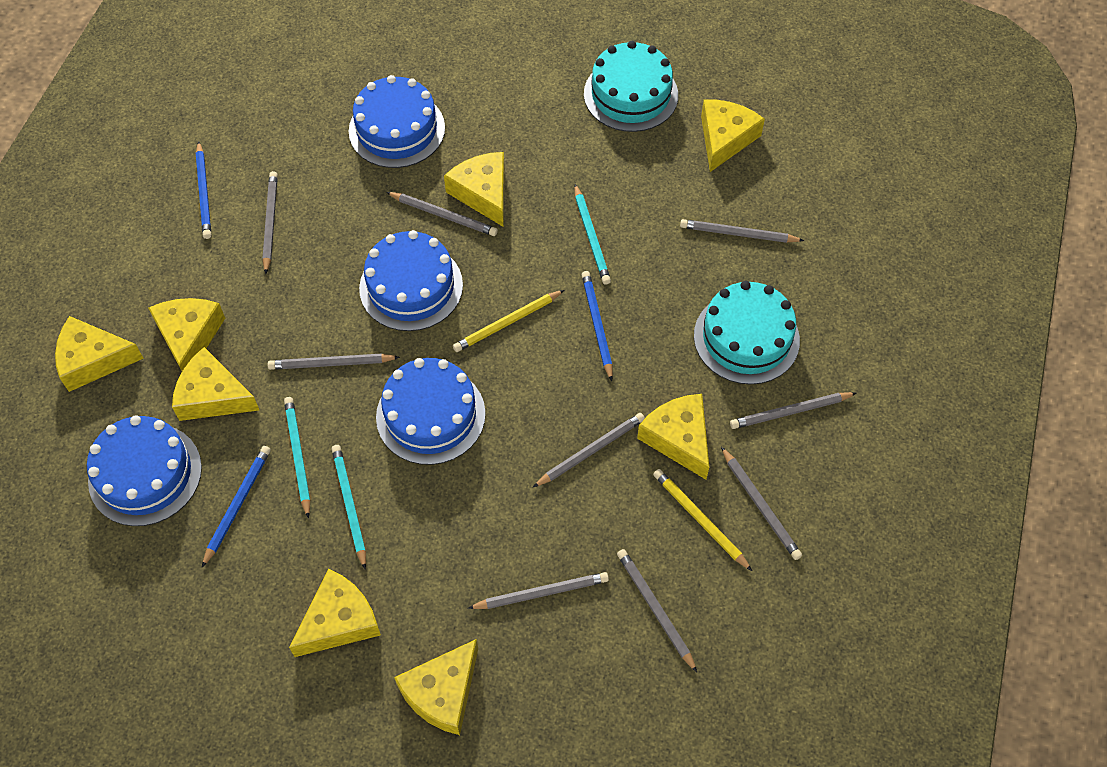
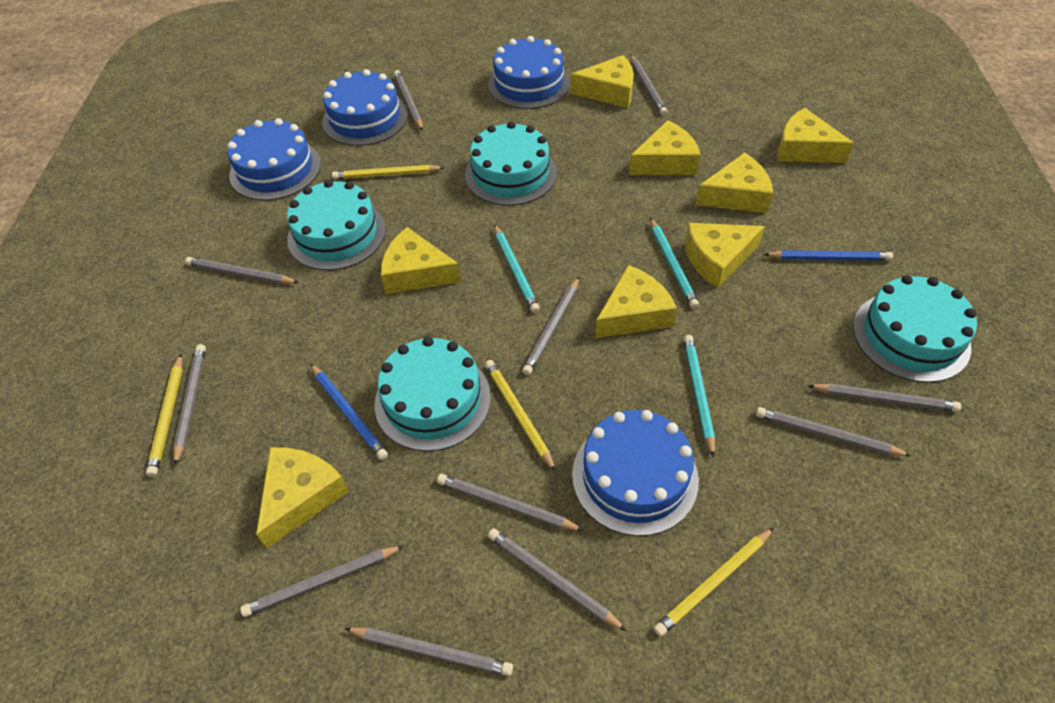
blue pencil: [196,141,211,239] [202,446,271,567] [581,271,613,381] = 3 -> [311,364,388,460] [763,250,893,261] = 2
grey pencil: [262,171,278,274] [267,354,400,370] [386,192,498,236] [467,572,609,609] [533,413,645,487] [617,549,697,672] [680,219,804,243] [721,447,802,560] [730,392,856,429] = 9 -> [173,344,206,466] [185,257,299,284] [240,546,404,617] [344,627,513,676] [394,70,423,131] [437,474,584,531] [488,528,627,631] [522,277,579,375] [631,55,667,115] [756,407,911,456] [807,383,961,412] = 11
turquoise cake: [584,41,678,132] [694,281,800,385] = 2 -> [287,180,386,270] [374,337,491,451] [465,121,557,206] [853,275,977,383] = 4
yellow pencil: [453,290,564,352] [653,469,752,571] = 2 -> [146,354,183,477] [332,165,445,180] [485,360,556,472] [654,528,774,637] = 4

